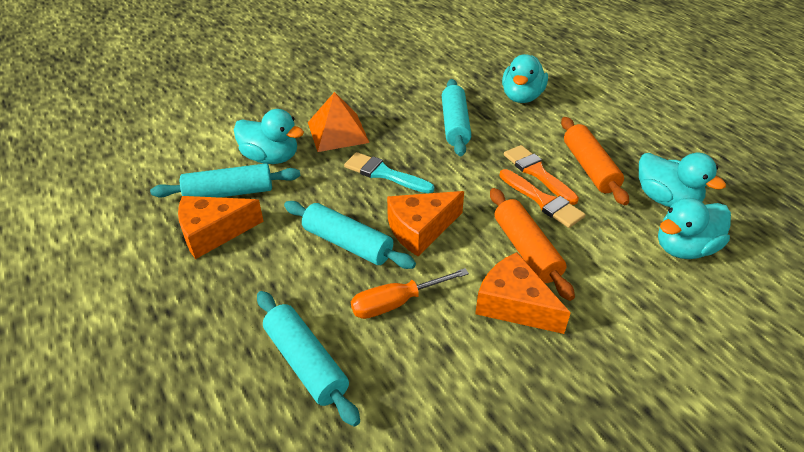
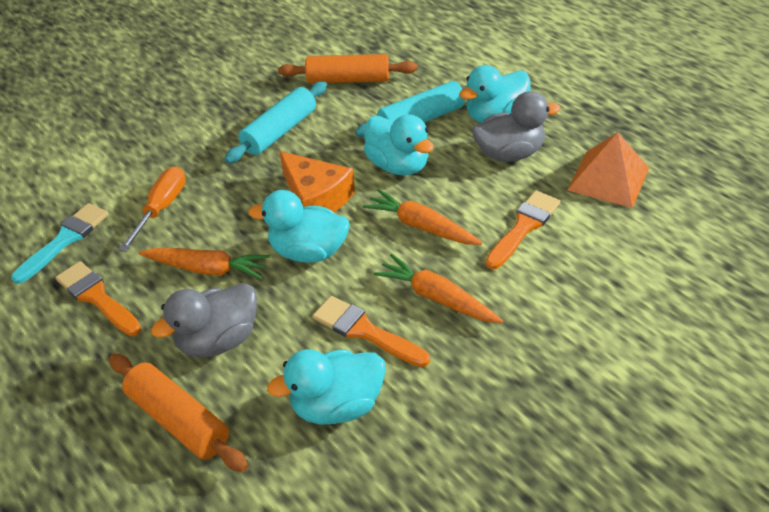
grey duck: none = 0 -> [151,283,257,357] [472,91,560,162] = 2
orange brush: [499,169,585,228] [504,145,579,205] = 2 -> [55,261,142,336] [313,296,430,367] [486,191,560,269] = 3
orange carrot: none = 0 -> [139,248,270,279] [362,189,482,245] [374,254,503,323] = 3
orange cheese: [178,196,264,259] [387,191,464,256] [475,252,571,334] = 3 -> [279,151,355,212] = 1
turquoise rolling pin: [150,163,300,198] [257,291,360,427] [284,201,416,269] [442,79,471,156] = 4 -> [224,81,327,163] [355,81,467,137] = 2

